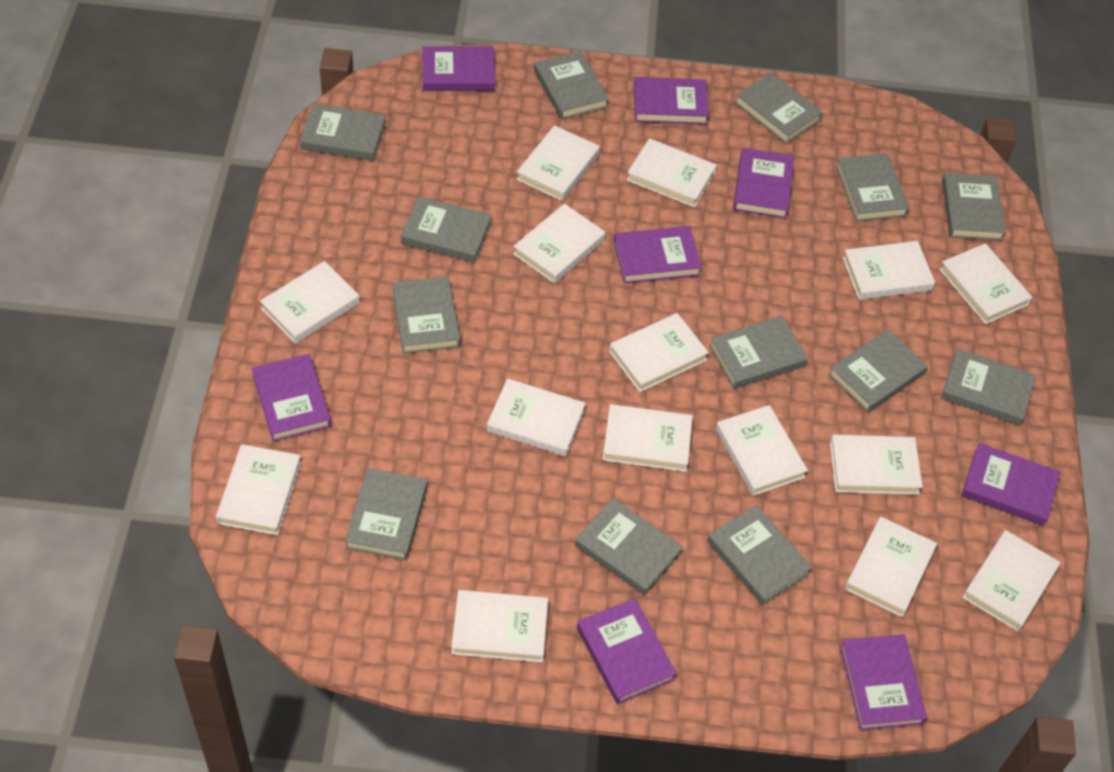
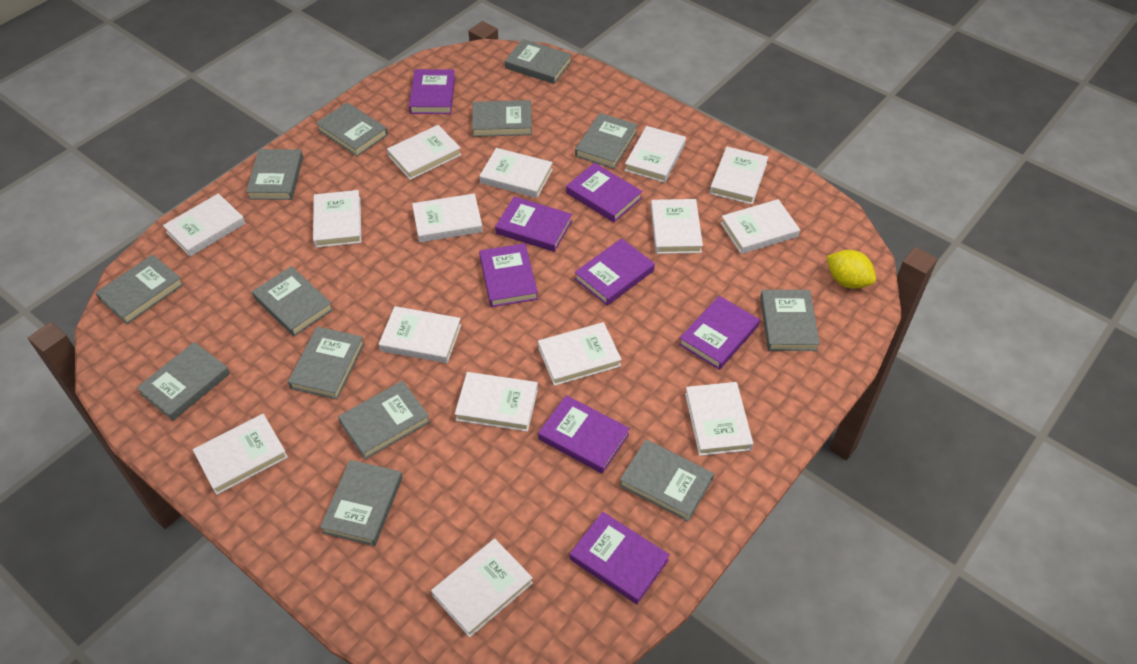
yellow lemon: none = 0 -> [827,250,876,289] = 1

